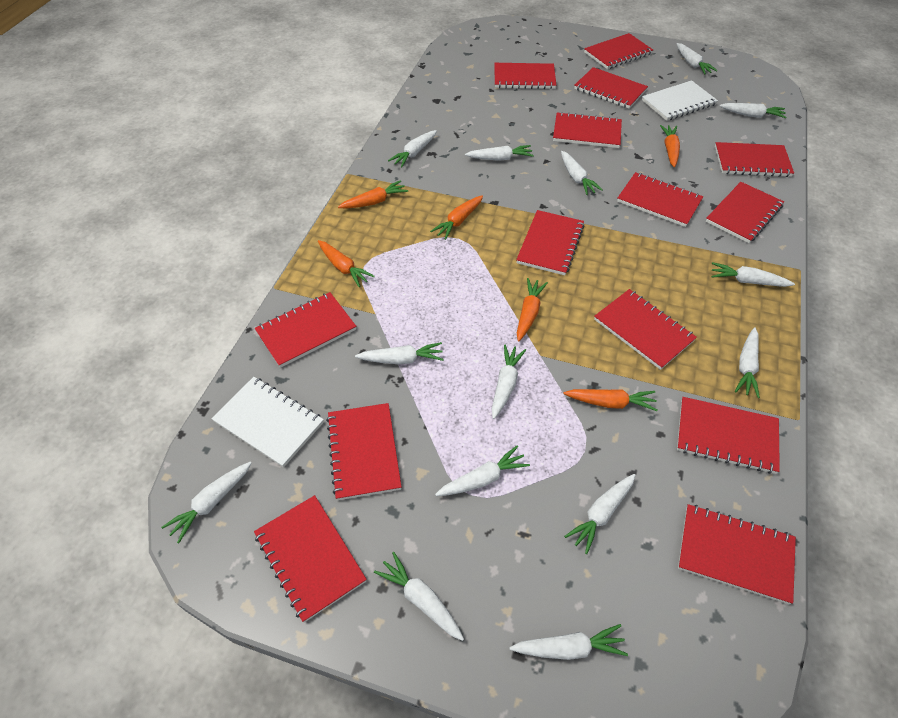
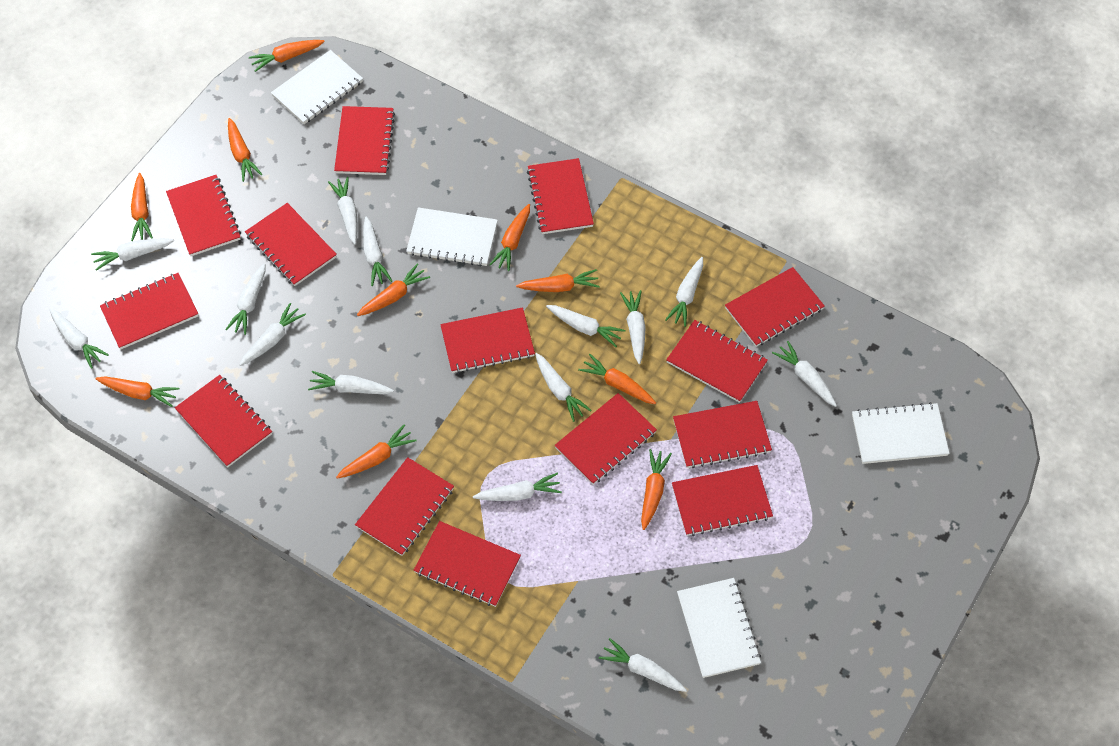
orange carrot: [318,240,375,287] [338,180,408,209] [430,195,483,240] [517,278,548,341] [564,389,657,411] [660,125,680,167] = 6 -> [95,376,179,407] [131,173,153,241] [228,118,263,182] [249,40,325,72] [336,424,416,479] [357,264,430,316] [489,204,530,271] [516,269,600,292] [578,354,656,404] [641,449,672,530] = 10
white notebook: [211,377,324,467] [642,80,718,121] = 2 -> [271,50,363,124] [406,207,498,266] [677,578,761,678] [852,402,950,464] = 4

